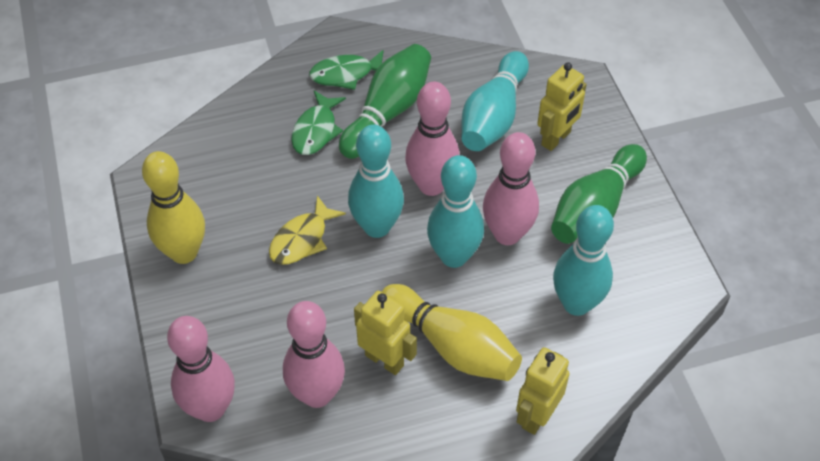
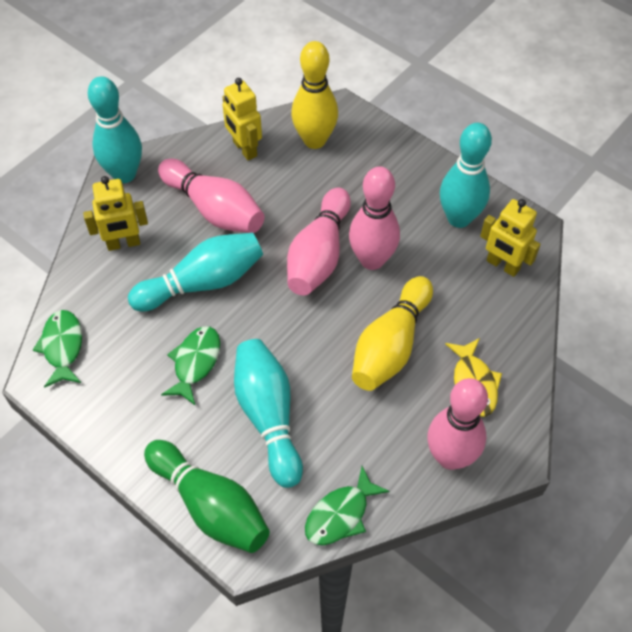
green bowling pin: [339,44,431,159] [551,144,647,244] = 2 -> [144,440,270,553] = 1
green fish: [291,90,346,155] [309,50,384,90] = 2 -> [33,310,82,388] [161,326,220,405] [305,466,390,545] = 3

